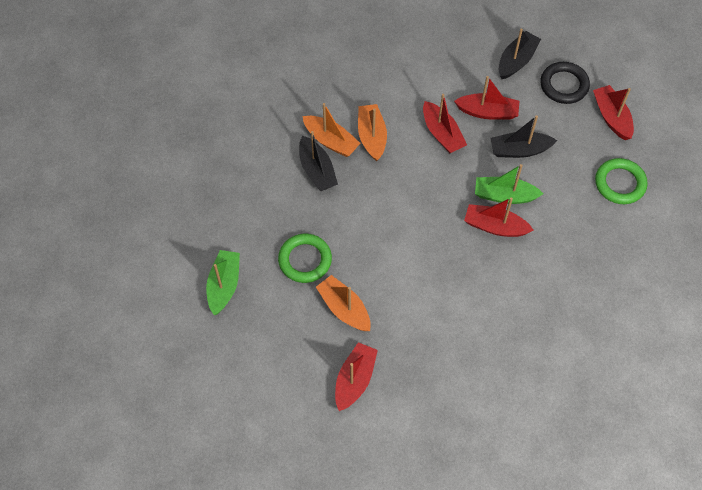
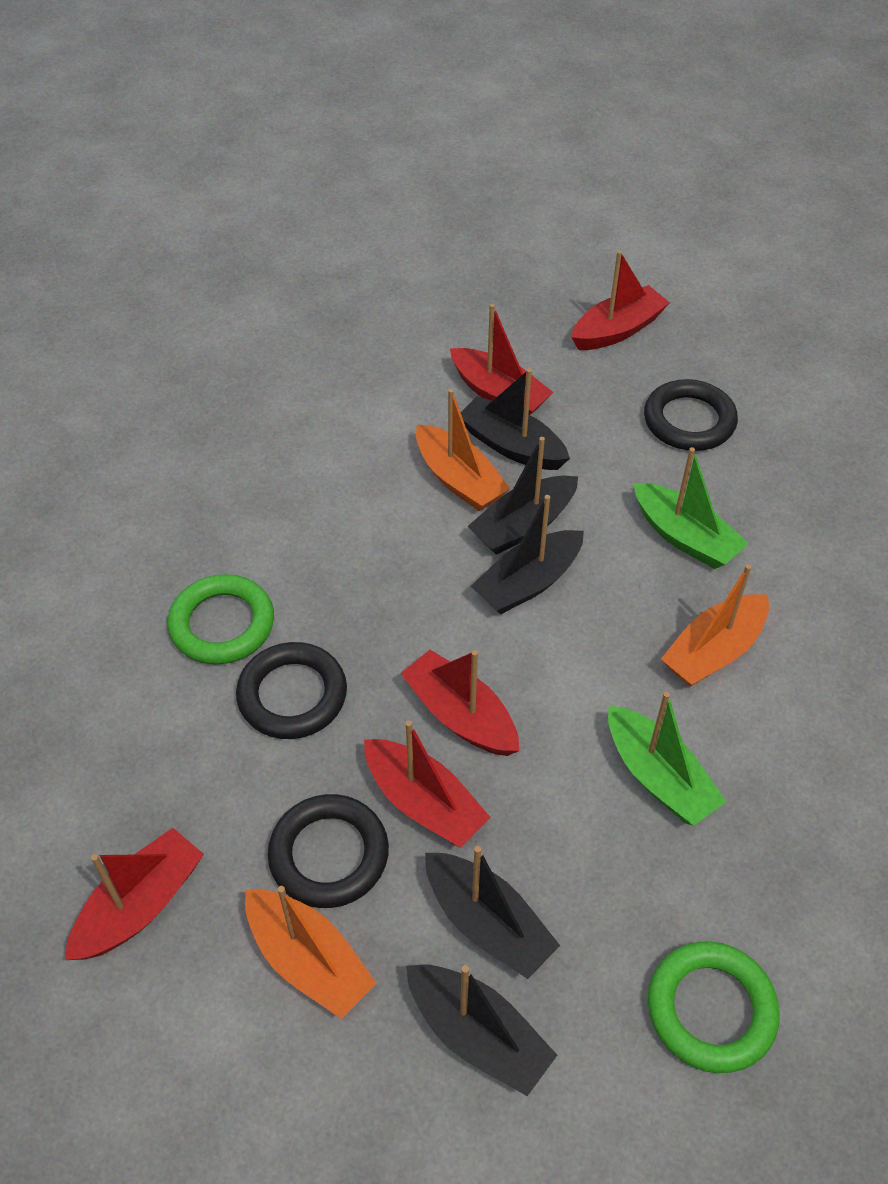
black boat: [299,131,338,191] [491,115,557,158] [499,29,541,79] = 3 -> [406,964,557,1096] [425,846,560,979] [460,368,570,470] [468,437,578,555] [471,495,584,615] = 5
black ring: [540,62,590,104] = 1 -> [236,642,347,739] [268,794,389,908] [644,379,738,451] = 3

